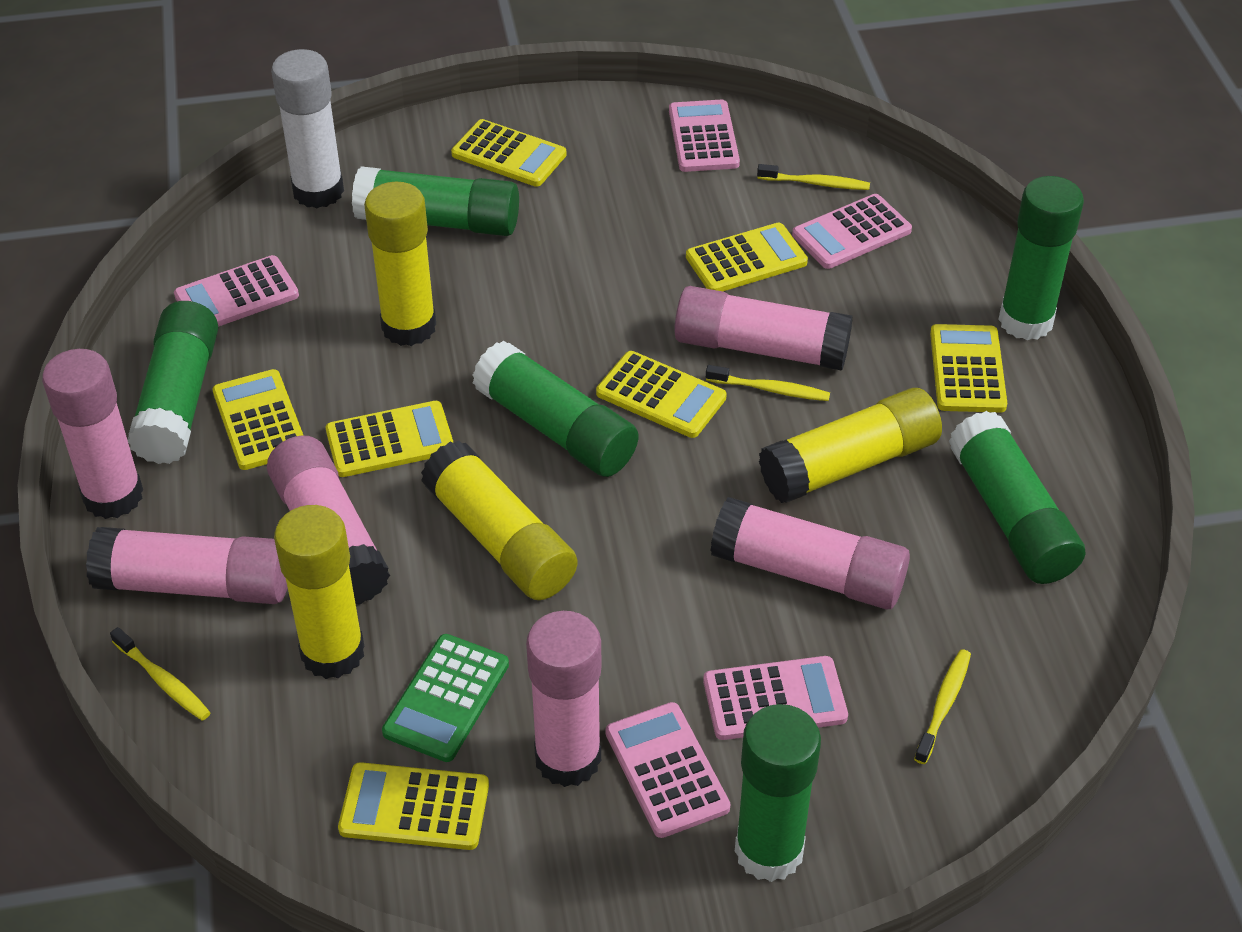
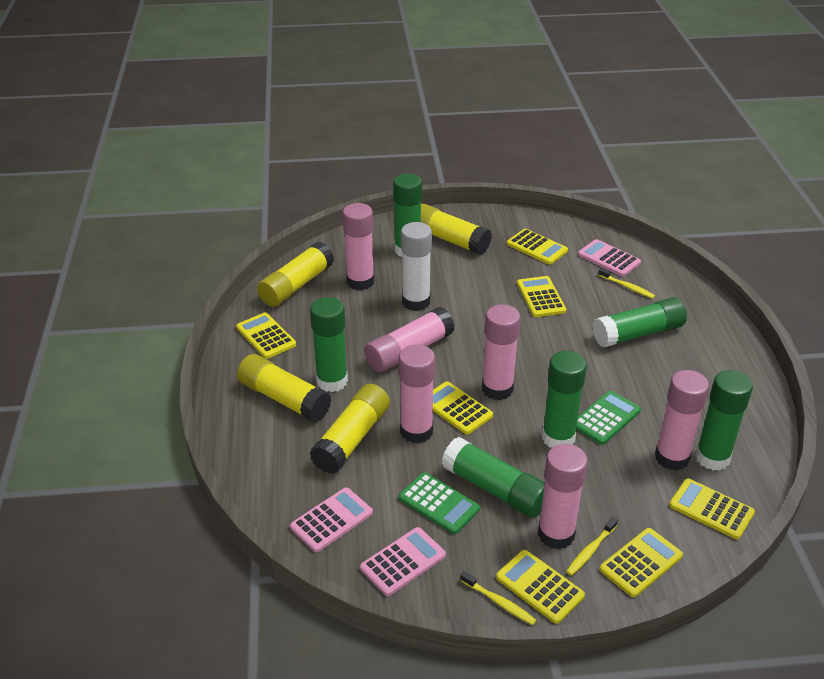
green calculator: [382,634,509,762] = 1 -> [399,472,480,534] [576,391,641,445] = 2
pink calculator: [174,255,299,327] [606,702,730,838] [669,100,740,172] [703,656,848,740] [792,194,912,269] = 5 -> [290,487,373,552] [360,527,446,596] [578,239,641,277] = 3
yellow toothbrush: [110,627,211,721] [706,365,830,401] [757,164,870,190] [914,649,971,764] = 4 -> [460,571,536,625] [566,517,618,576] [598,268,655,299] = 3

